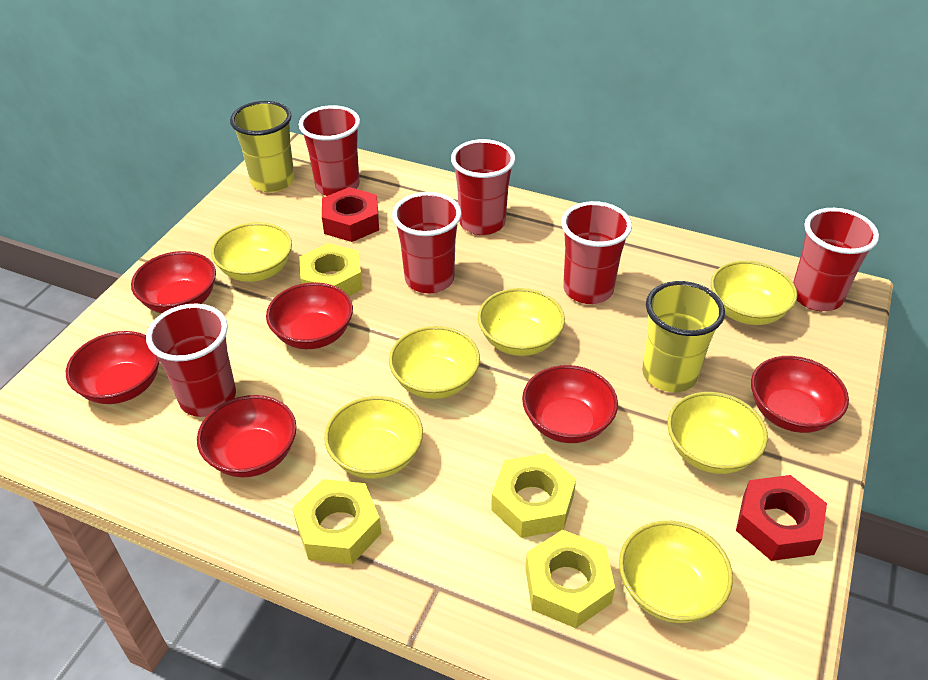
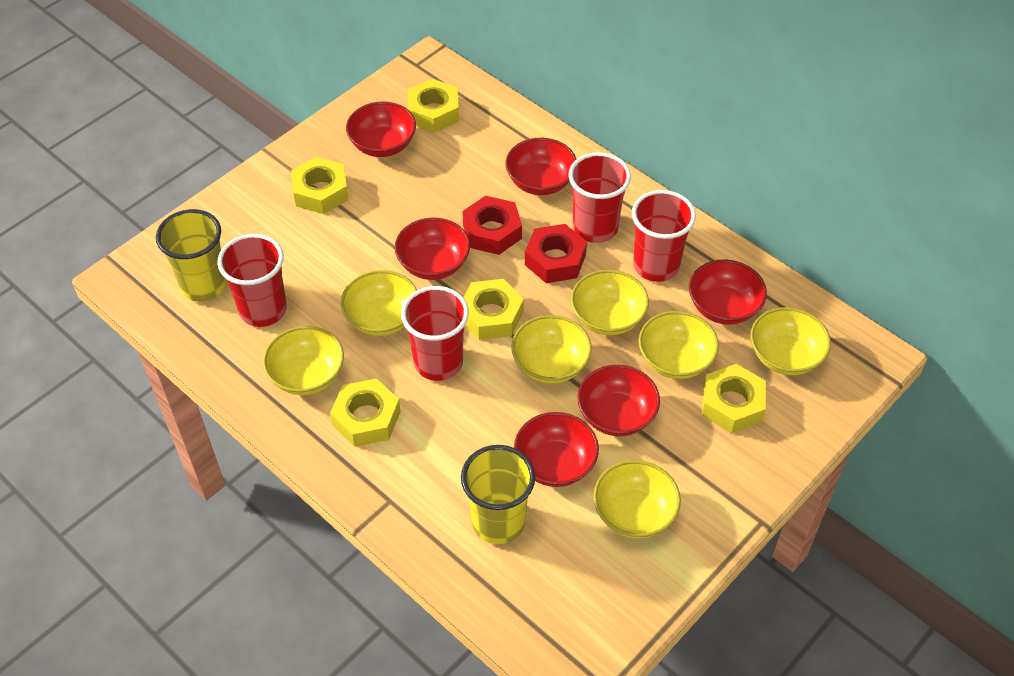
red cup: [146,304,236,417] [299,105,360,196] [392,192,461,294] [451,139,515,235] [561,201,632,304] [793,208,879,311] = 6 -> [217,234,287,327] [401,286,469,381] [568,152,631,243] [632,190,696,282] = 4
yellow nut: [292,479,382,564] [299,243,363,296] [491,453,576,538] [525,530,615,628] = 4 -> [291,157,349,214] [330,378,401,447] [408,79,459,133] [463,279,524,340] [702,364,766,433] = 5

